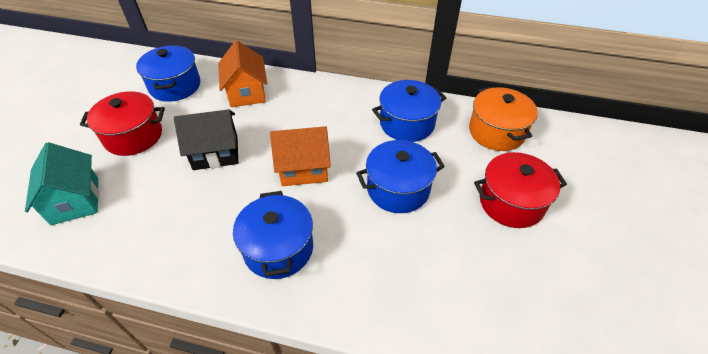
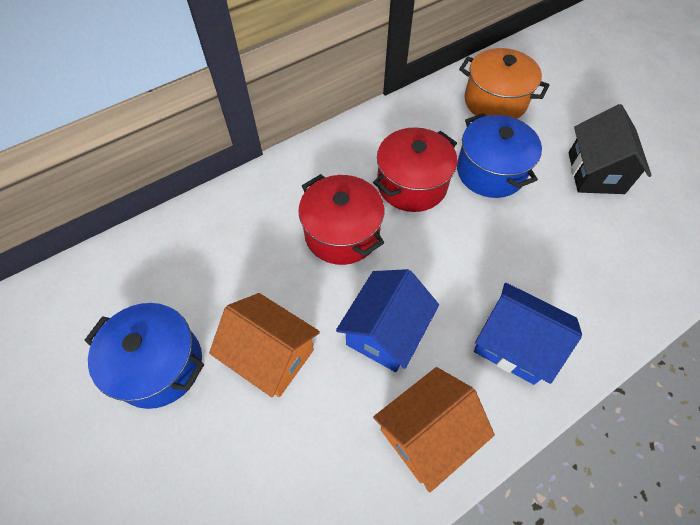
blue house: none = 0 -> [336,269,439,372] [474,283,582,385] = 2
blue pot: [136,45,200,102] [233,191,313,279] [356,140,445,213] [372,80,446,142] = 4 -> [85,303,204,409] [457,113,542,198] = 2
turquoise house: [25,142,99,225] = 1 -> none = 0

